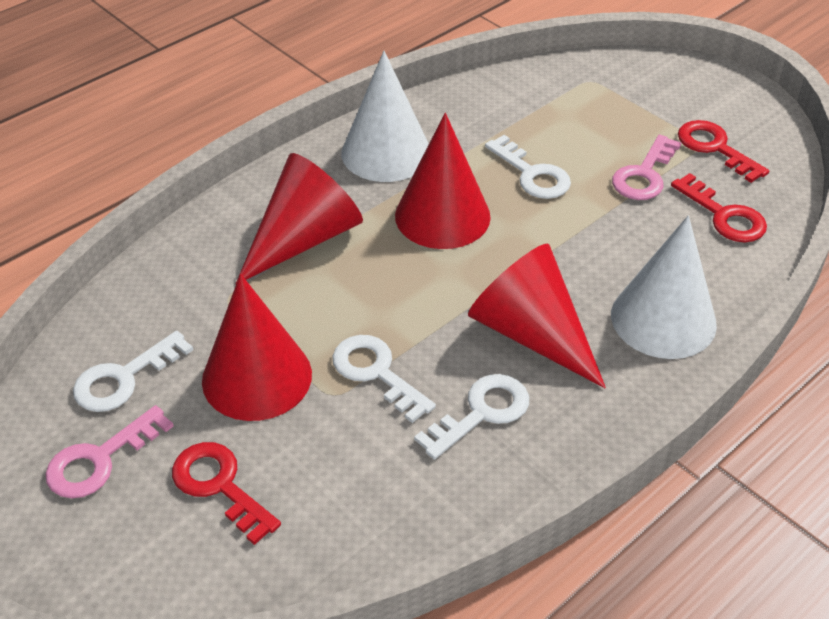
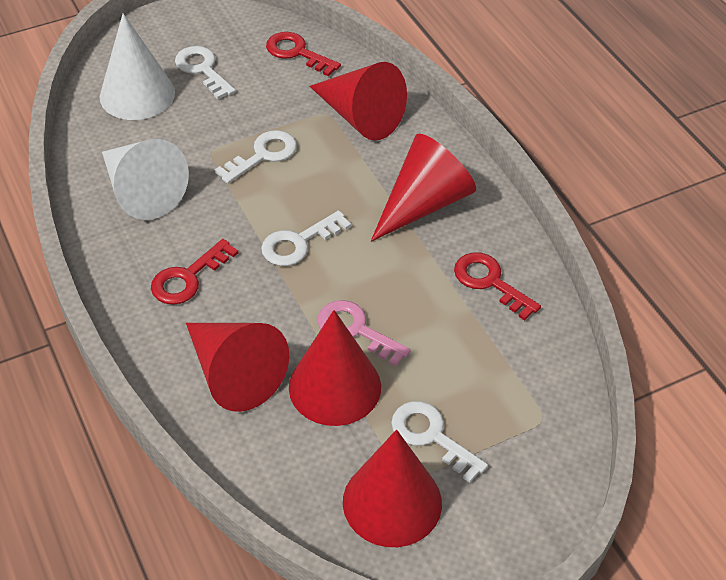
pink key: [45,405,174,498] [612,135,681,200] = 2 -> [317,300,411,367] = 1
red cone: [202,274,312,421] [236,153,363,284] [395,113,491,249] [468,243,606,388] = 4 -> [186,323,289,412] [289,310,381,426] [309,62,407,141] [343,429,442,547] [371,134,476,242] = 5

